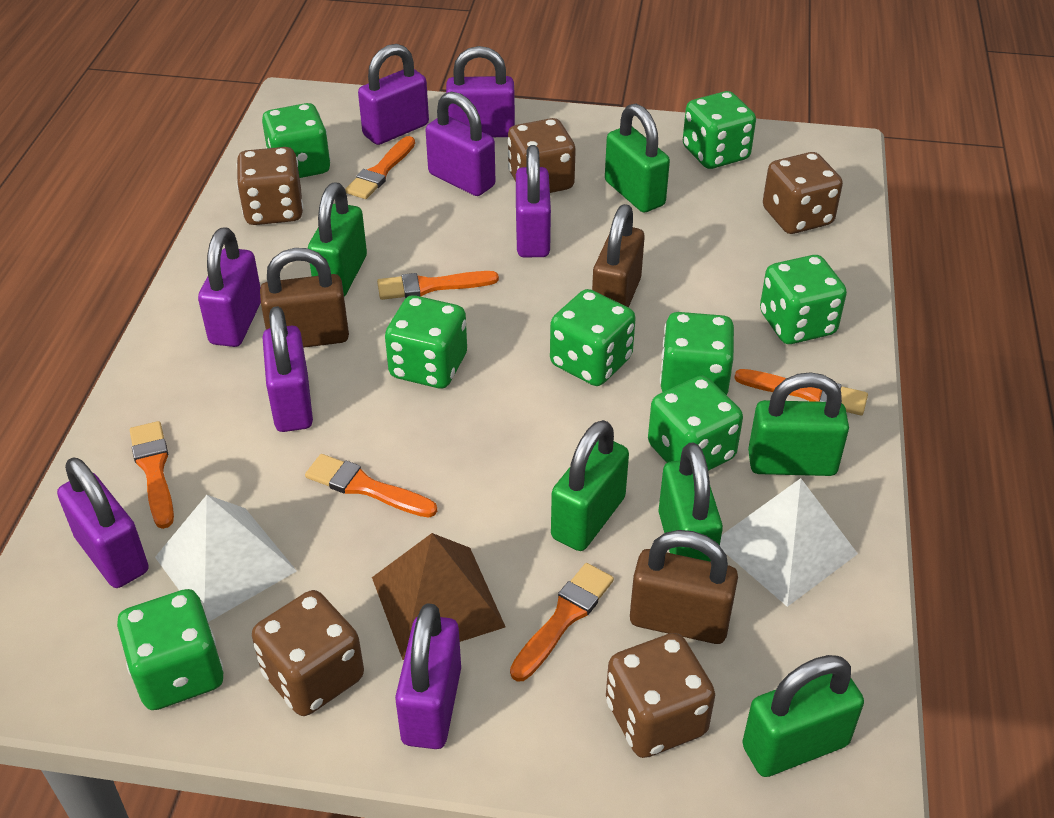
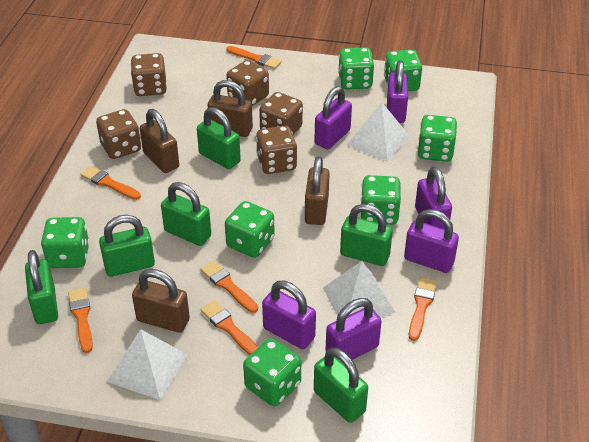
brown padlock: [260,248,349,348] [592,204,645,307] [630,530,738,644] = 3 -> [132,269,190,333] [140,109,179,173] [208,80,253,137] [305,156,330,225] = 4
brown pyramid: [372,533,505,660] = 1 -> none = 0
green dice: [117,589,224,710] [262,103,330,178] [385,295,467,388] [550,289,636,386] [648,376,743,471] [660,312,734,395] [683,91,756,169] [760,255,847,344] = 8 -> [41,217,90,268] [225,201,275,258] [243,338,301,407] [338,48,374,89] [360,175,401,225] [384,50,422,91] [417,115,457,162] = 7
purple padlock: [57,457,149,588] [198,227,261,347] [262,306,313,432] [358,44,429,145] [395,603,461,749] [426,92,495,196] [446,46,515,137] [516,145,551,257] = 8 -> [262,281,316,349] [314,86,352,149] [325,298,382,360] [387,61,408,123] [404,209,459,273] [415,167,452,229] = 6
white pyramid: [155,495,297,622] [720,478,858,607] = 2 -> [107,329,188,400] [323,261,396,317] [347,102,410,162] = 3

